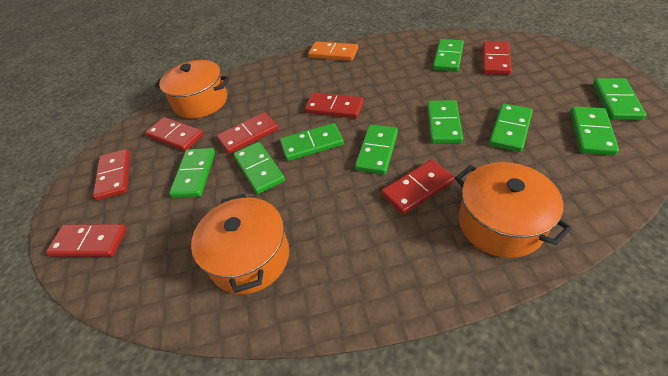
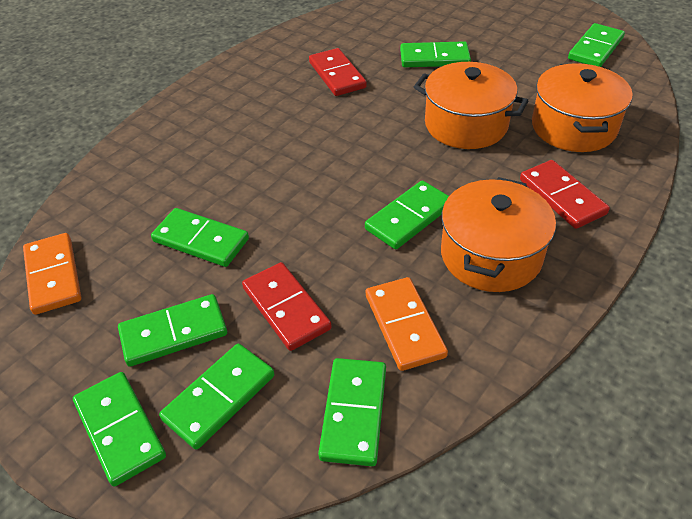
green domino: [169,148,215,198] [233,142,285,194] [280,123,344,161] [355,125,398,175] [427,100,463,144] [433,39,464,72] [489,103,533,152] [570,106,619,156] [593,78,646,120] = 9 -> [73,372,166,487] [118,294,227,367] [151,208,249,267] [159,344,274,450] [318,358,386,466] [365,180,449,249] [400,41,471,67] [568,23,625,67] = 8
orange domino: [308,41,358,61] = 1 -> [23,233,81,315] [366,277,448,371] = 2
red domino: [46,224,127,257] [93,149,131,201] [145,117,204,151] [217,112,279,154] [305,93,364,118] [381,160,455,215] [482,42,512,75] = 7 -> [242,262,332,351] [309,48,367,96] [520,160,610,229] = 3

